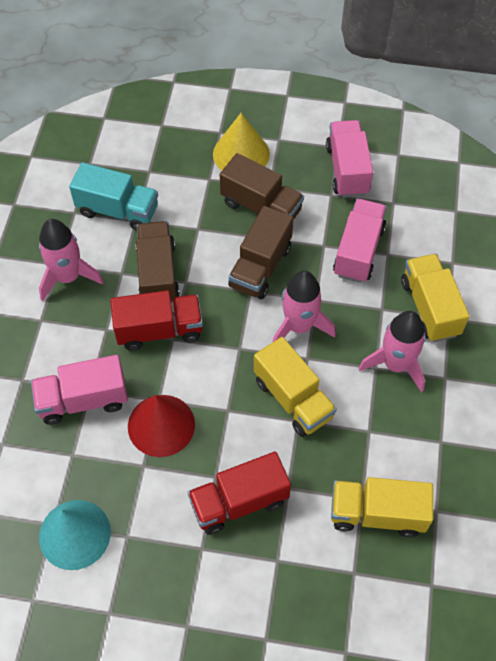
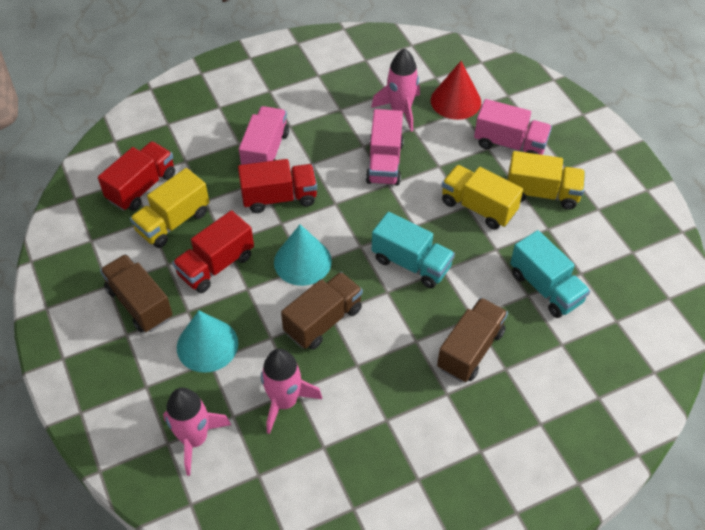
red truck: [110,290,203,351] [188,451,291,535] = 2 -> [98,141,175,211] [172,210,254,293] [238,159,317,213] = 3
turquoise cone: [39,500,111,570] = 1 -> [177,310,238,373] [274,224,332,286] = 2
turquoise truck: [69,162,158,231] = 1 -> [372,212,455,288] [510,230,590,318] = 2
yellow cone: [213,113,270,170] = 1 -> none = 0

